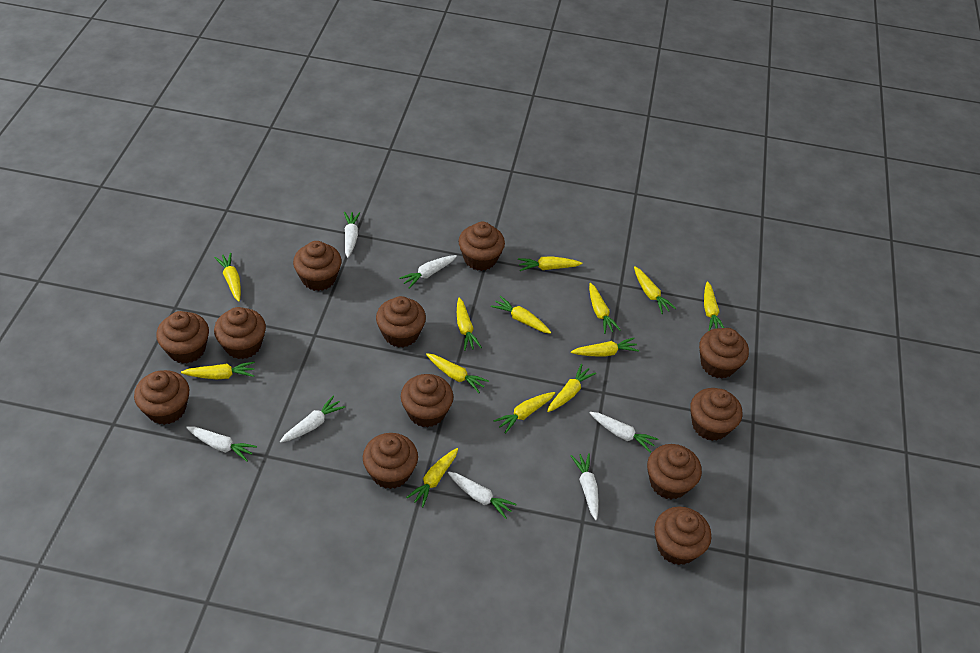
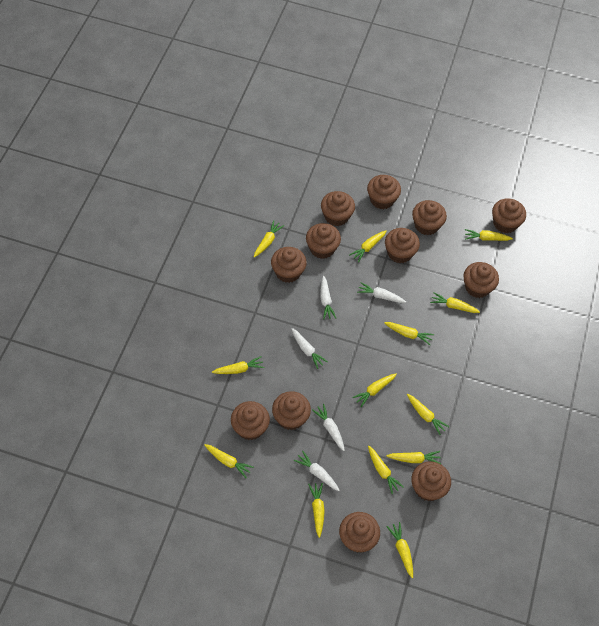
white carrot: [186,427,257,462] [280,396,345,443] [344,212,360,258] [399,255,457,289] [448,472,517,519] [571,453,599,520] [590,412,658,453] = 7 -> [292,328,328,369] [293,451,340,491] [312,404,345,451] [320,276,336,319] [357,282,406,303] = 5

